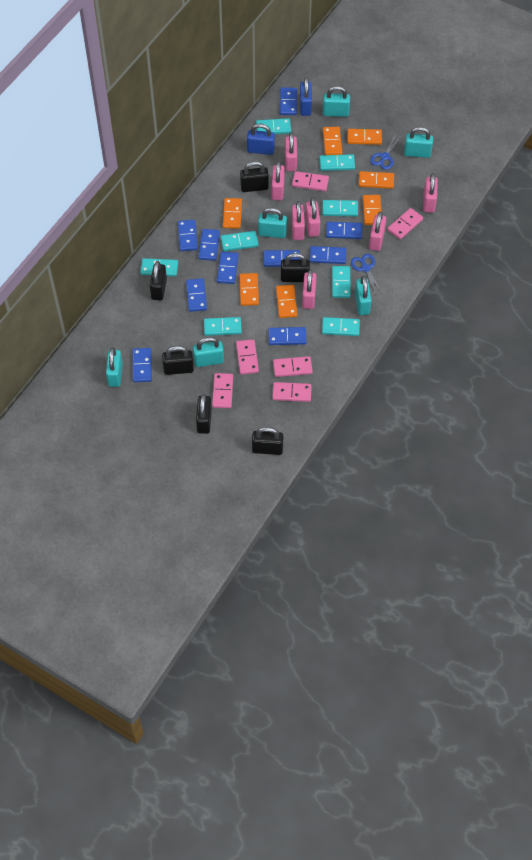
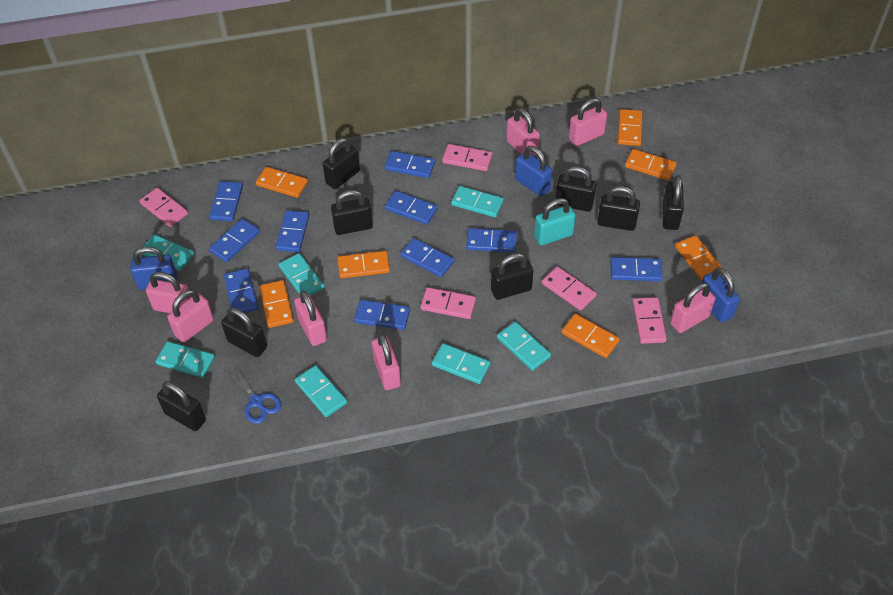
black padlock: [150,261,167,301] [162,346,194,375] [196,394,212,434] [240,161,269,192] [252,427,283,455] [281,253,310,282] = 6 -> [157,382,206,431] [221,308,267,357] [323,138,360,189] [331,190,373,235] [491,253,533,300] [555,166,596,212] [597,186,640,231] [662,175,684,230] = 8
blue padlock: [247,124,275,155] [300,77,312,116] = 2 -> [130,246,178,290] [515,146,553,197] [702,267,740,323] = 3
blue scissors: [351,254,383,295] [370,134,401,170] = 2 -> [225,365,281,424] = 1
pink domino: [212,373,233,408] [236,339,259,374] [272,382,312,402] [273,356,313,377] [292,171,329,191] [387,208,423,239] = 6 -> [139,188,188,227] [421,287,476,319] [442,144,492,171] [542,266,597,311] [632,297,667,344] = 5
turquoise domino: [140,258,178,276] [204,317,242,336] [221,231,259,251] [256,118,291,134] [319,154,355,171] [322,200,358,216] [322,317,360,336] [332,266,351,298] = 8 -> [142,234,194,271] [156,341,215,378] [279,253,324,296] [295,365,347,417] [432,343,491,384] [451,186,504,217] [497,321,551,371] = 7
turquoise padlock: [106,348,123,387] [193,337,224,367] [258,208,287,238] [323,86,350,117] [355,276,372,315] [404,127,433,158] = 6 -> [534,198,576,245] = 1

